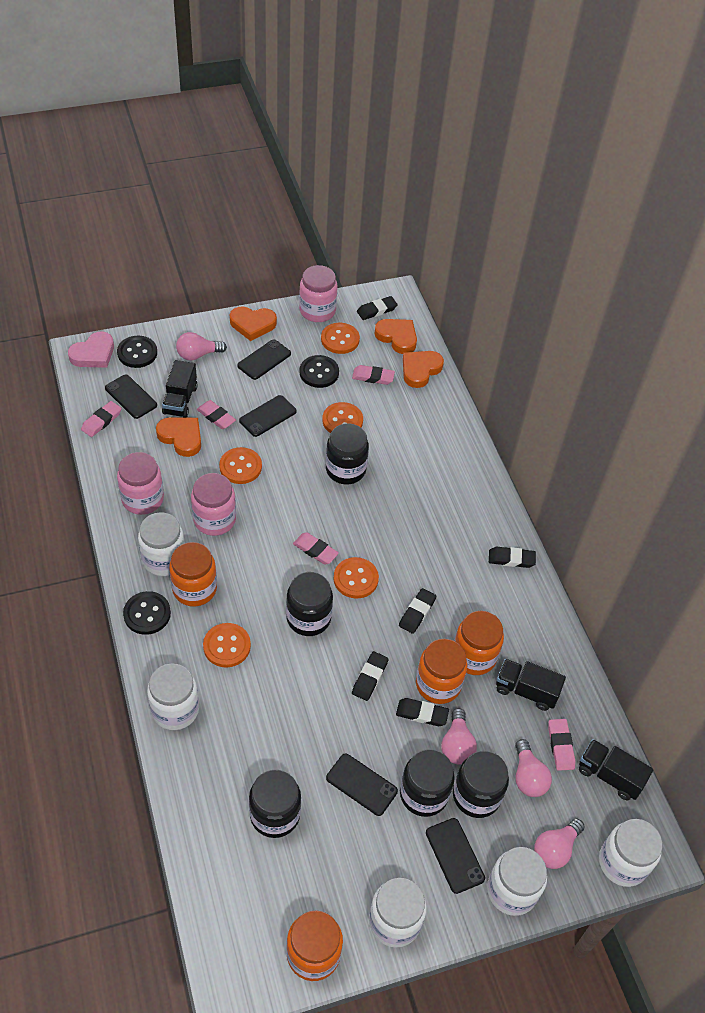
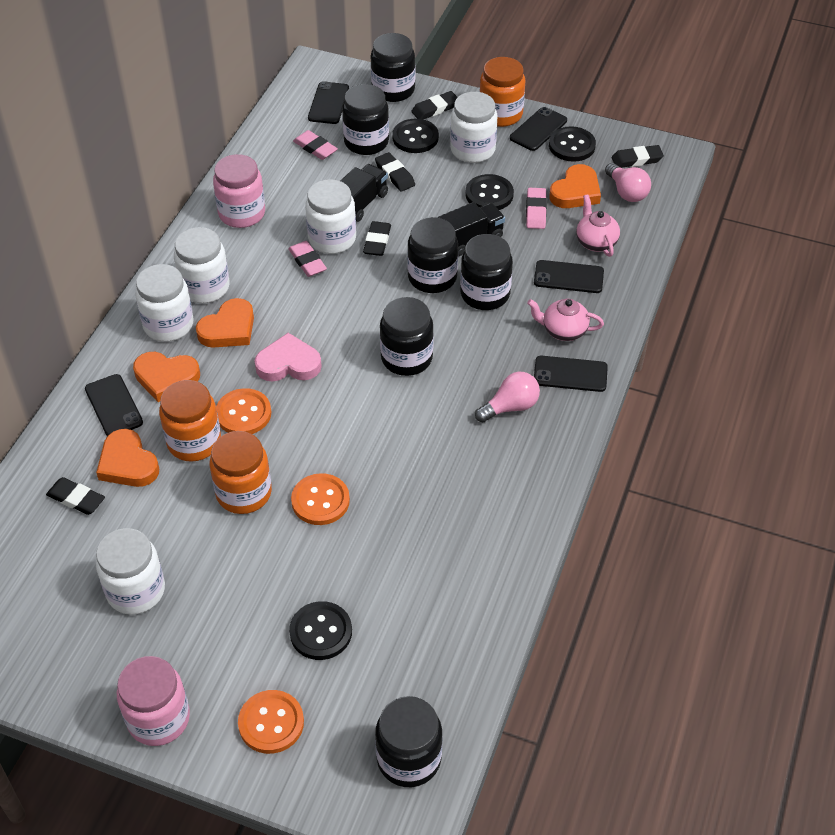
black button: [117,336,157,368] [123,591,171,635] [300,355,339,388] = 3 -> [289,601,352,660] [392,119,439,153] [466,174,514,210] [549,126,596,162] = 4
black jar: [249,770,301,838] [286,572,333,636] [326,423,369,484] [400,749,455,817] [453,751,509,818] = 5 -> [342,84,389,155] [371,33,415,102] [375,696,442,787] [380,297,434,376] [407,217,458,293] [460,234,513,310] = 6
black truck: [162,360,198,418] [496,659,566,711] [579,739,653,800] = 3 -> [341,164,388,222] [438,202,505,256] = 2
orange button: [203,623,251,668] [219,447,262,484] [321,323,360,354] [322,402,363,433] [334,557,379,599] = 5 -> [216,388,271,434] [238,690,304,754] [291,473,350,525] = 3
orange jar: [169,542,217,607] [286,910,343,981] [416,639,467,704] [454,611,504,675] = 4 -> [159,380,221,462] [210,431,272,514] [479,57,525,127] = 3
pink eraser: [81,401,121,437] [197,400,236,429] [293,532,339,565] [352,365,395,385] [548,719,575,771] = 5 -> [288,241,327,277] [293,130,338,160] [526,188,547,229] = 3
pink jar: [117,452,164,515] [191,473,236,536] [299,265,338,322] = 3 -> [117,656,190,746] [213,154,265,228] = 2
pink light bulb: [176,332,227,360] [441,708,477,765] [515,739,552,797] [534,818,585,869] = 4 -> [475,372,540,423] [605,163,651,202] = 2
pink teapot: none = 0 -> [527,299,604,341] [576,194,620,257] = 2

